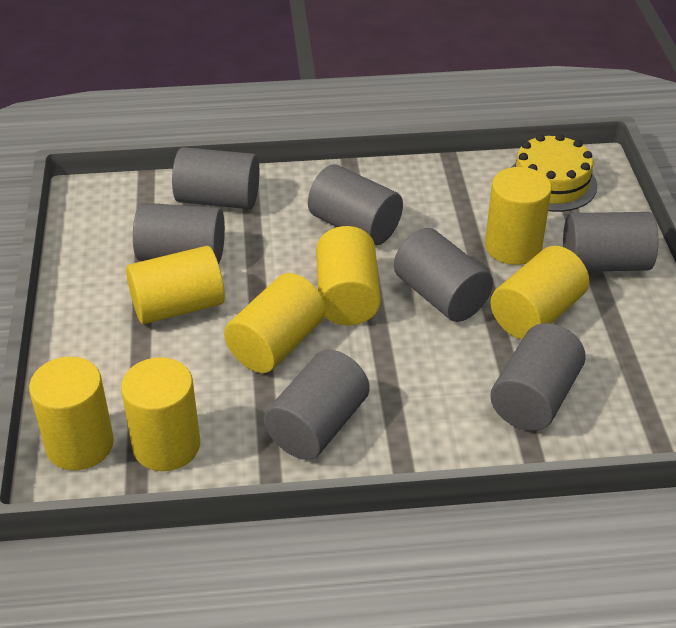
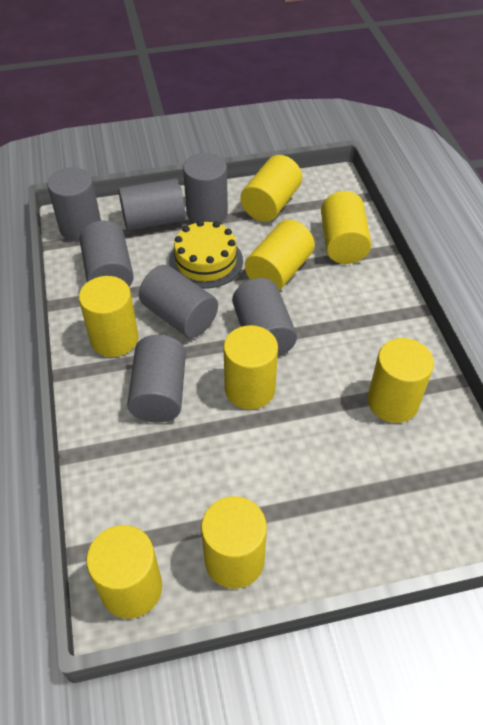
yellow cylinder: [29,357,114,470] [121,357,200,471] [126,246,225,324] [224,273,326,373] [316,226,381,325] [485,167,552,265] [490,246,589,339] = 7 -> [79,276,139,357] [86,525,162,619] [201,496,267,589] [223,325,278,410] [240,155,302,222] [245,220,315,290] [321,191,371,264] [368,338,434,423] = 8

